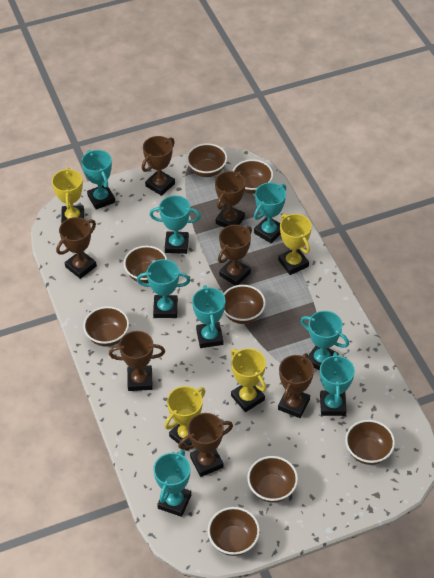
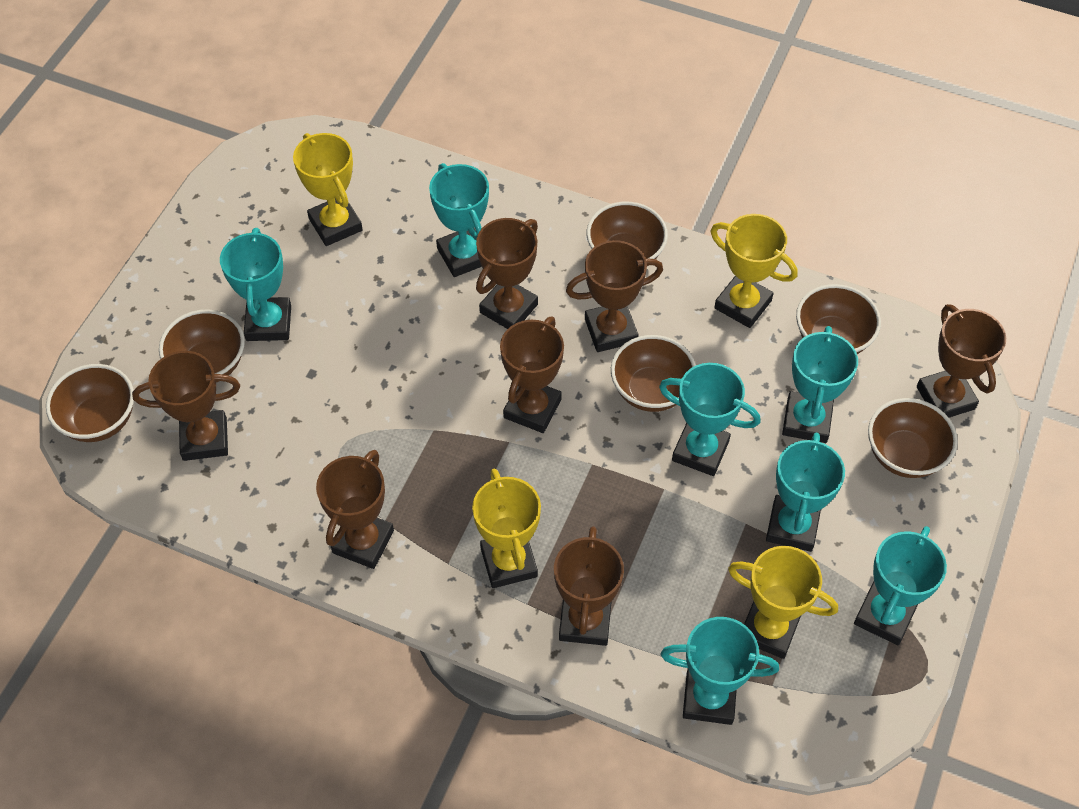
brown bowl: [83,306,129,347] [124,246,167,283] [186,143,227,177] [208,507,260,556] [223,285,266,324] [233,159,273,194] [247,456,298,503] [345,420,395,465] = 8 -> [46,364,134,442] [159,309,245,382] [587,202,668,266] [611,335,696,412] [796,284,881,354] [868,398,958,478] = 6
turquoise trophy: [81,150,115,210] [137,259,191,318] [150,195,201,254] [153,449,191,517] [192,285,226,348] [254,182,286,243] [300,311,349,371] [320,352,355,416] = 8 -> [220,228,291,341] [429,163,489,277] [659,363,761,476] [661,617,779,725] [766,433,845,552] [782,326,858,443] [854,526,947,645] = 7

